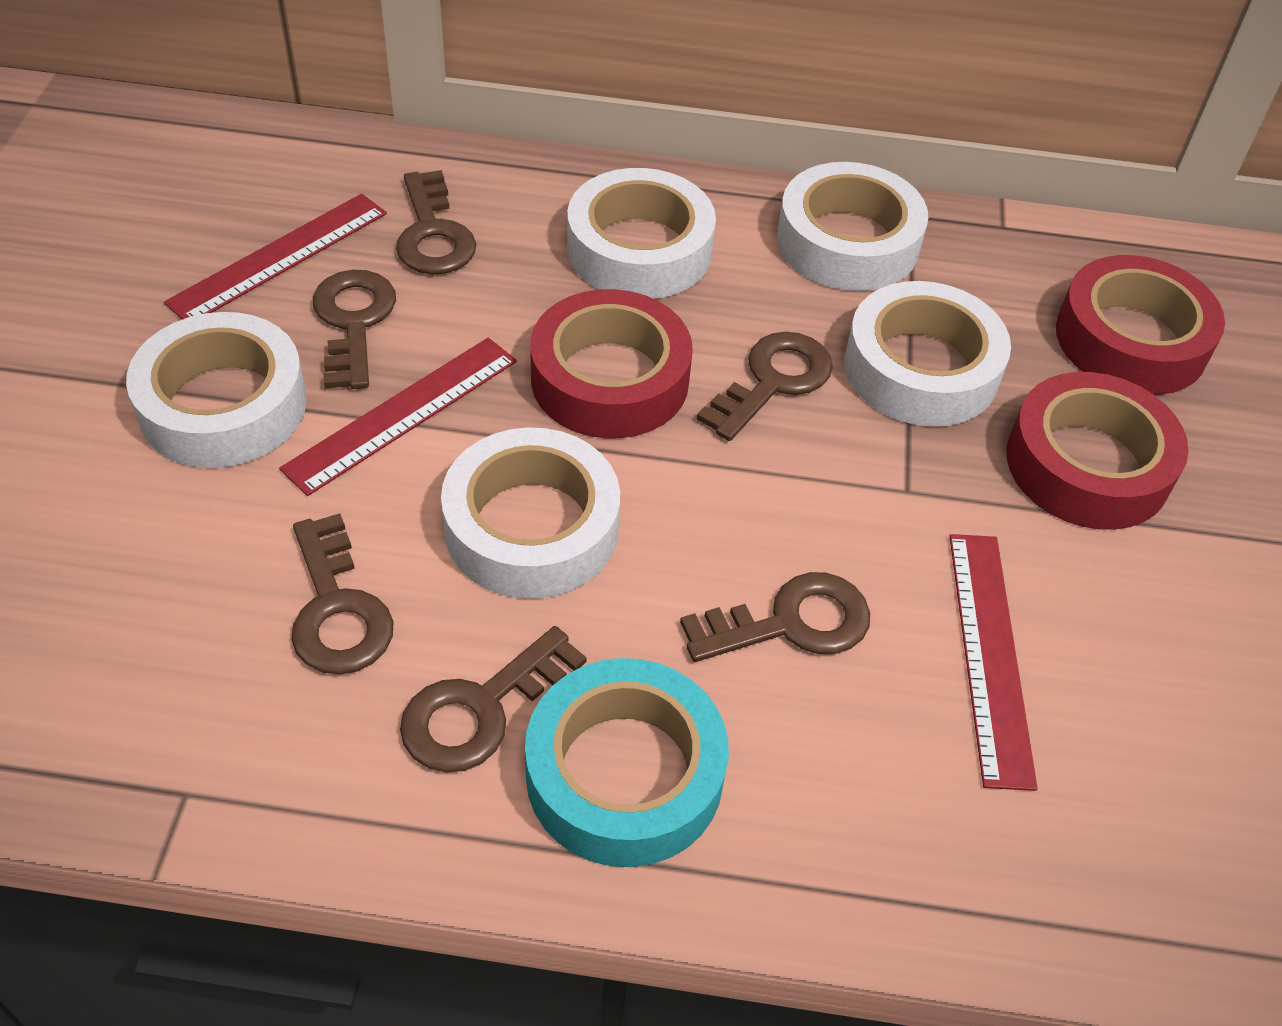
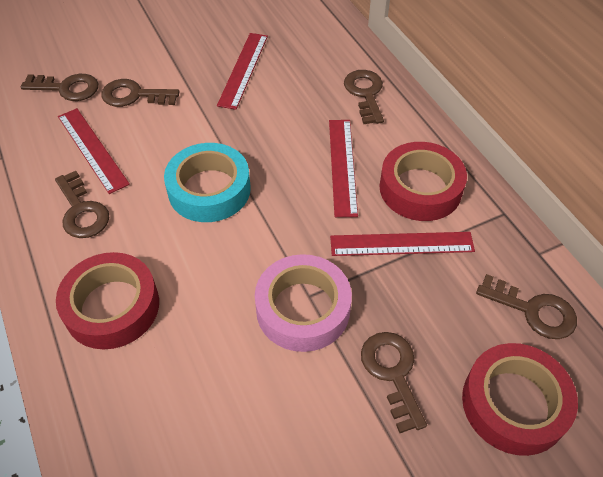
pink tape: none = 0 -> [255,254,352,352] = 1
red ruler: [164,194,387,320] [279,338,517,496] [949,534,1038,791] = 3 -> [58,108,130,194] [217,33,268,110] [329,120,358,217] [330,232,475,256] = 4
white tape: [126,312,307,468] [441,427,620,599] [567,168,716,299] [777,162,929,291] [844,281,1011,427] = 5 -> none = 0

